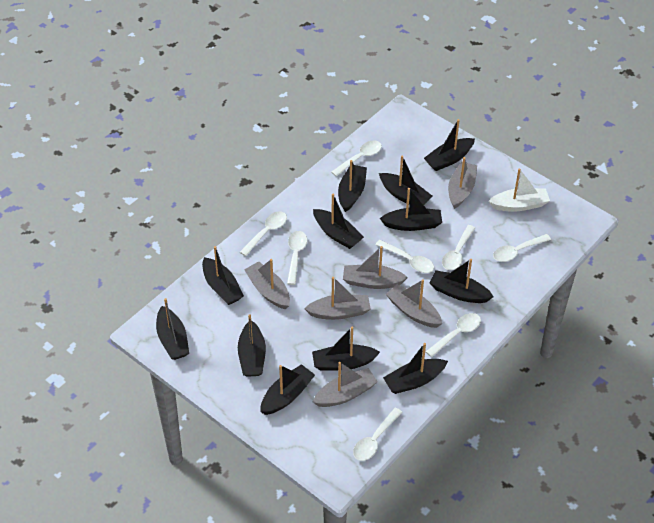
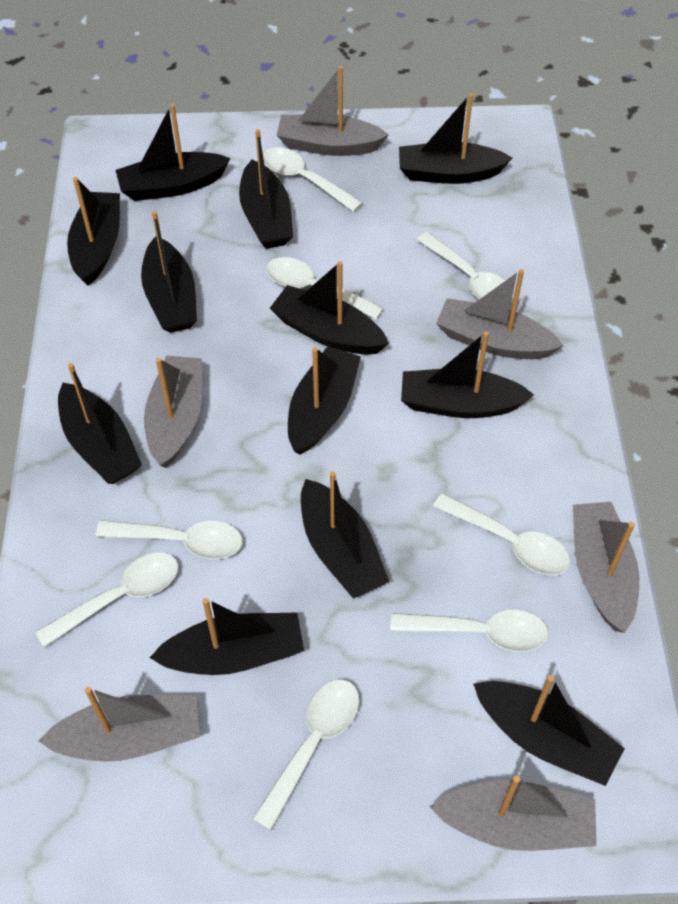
white boat: [488,169,550,212] = 1 -> none = 0

